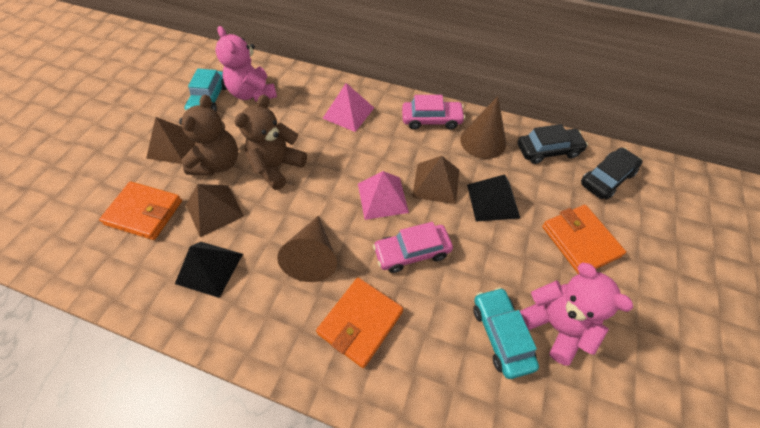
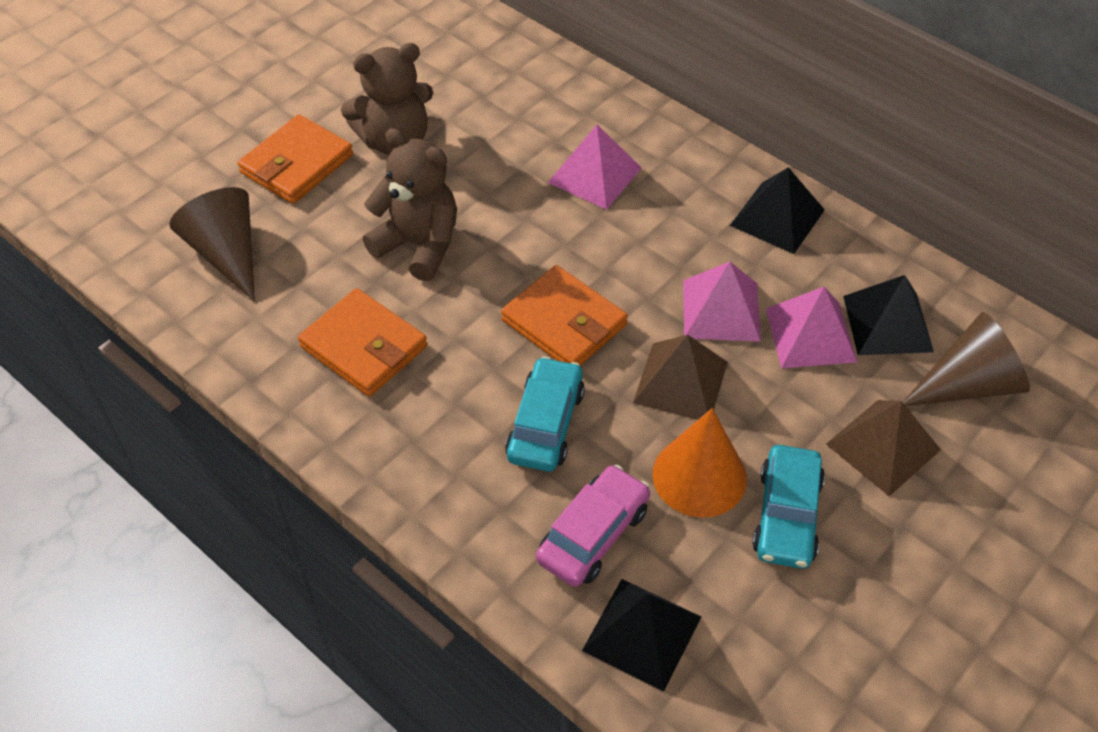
black car: [518,124,588,164] [581,147,642,200] = 2 -> none = 0
black pyramid: [175,242,243,298] [467,174,520,221] = 2 -> [582,579,701,692] [730,167,825,254] [843,275,934,355] = 3
brown pyramid: [146,117,195,164] [186,184,244,237] [412,156,459,204] = 3 -> [633,335,728,420] [826,400,941,496] = 2
orange cone: none = 0 -> [652,408,747,518] = 1
pink car: [373,222,453,273] [402,95,465,130] = 2 -> [536,465,650,587] = 1
pink pyramid: [322,83,374,132] [358,171,409,220] = 2 -> [548,125,642,210] [683,262,761,342] [766,287,857,368] = 3
pink teddy bear: [215,26,277,102] [520,262,633,366] = 2 -> none = 0

